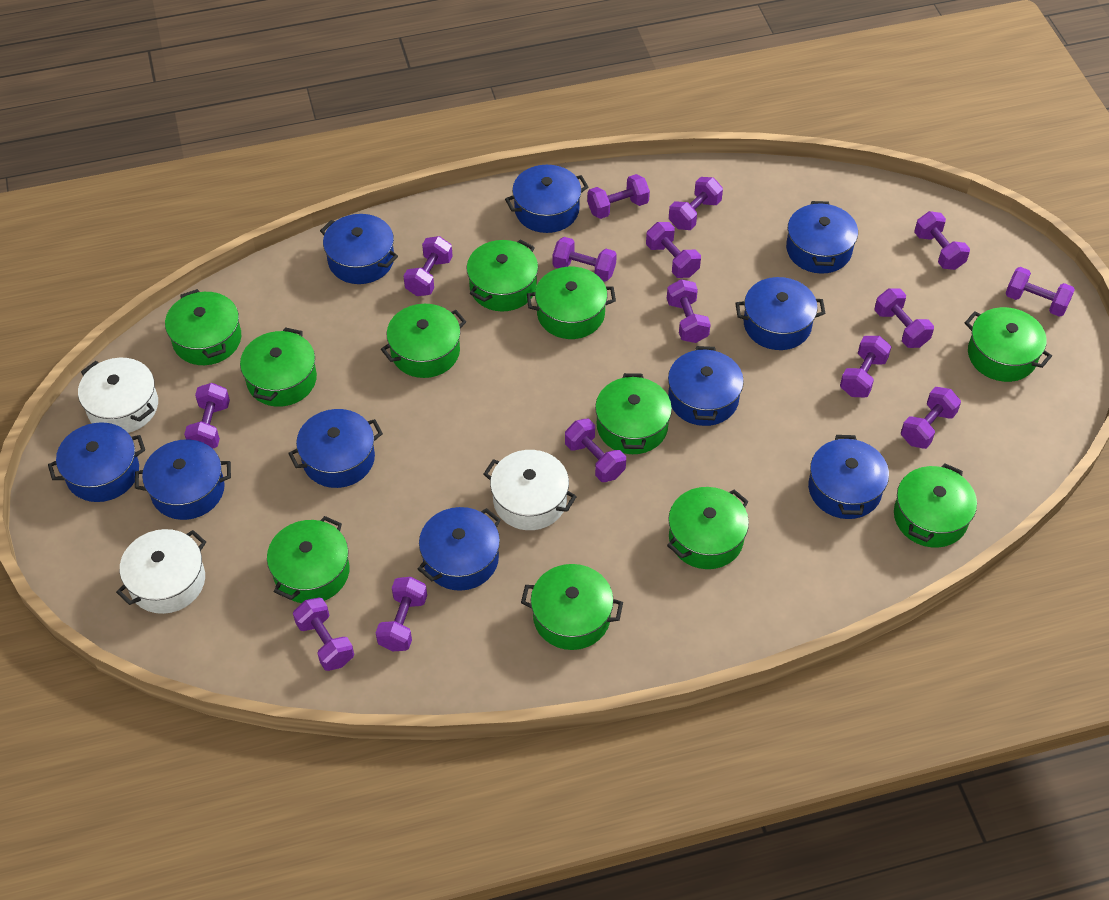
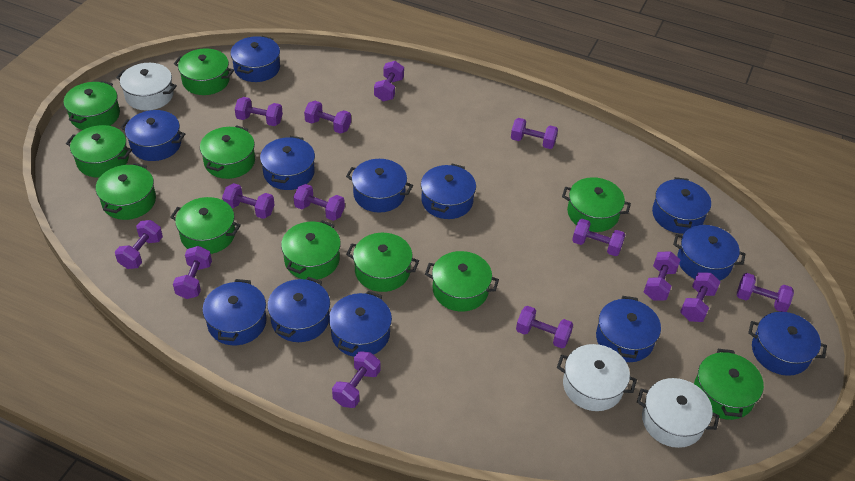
blue pot: [48,422,145,502] [135,439,231,520] [288,409,383,488] [320,214,398,284] [418,507,501,591] [505,165,589,233] [668,346,744,426] [735,277,826,350] [786,201,858,273] [808,435,889,519] = 10 -> [120,110,185,161] [203,279,267,345] [230,36,280,82] [260,136,315,190] [267,277,330,342] [329,291,392,357] [346,159,413,213] [421,164,476,219] [596,296,661,362] [652,177,711,234] [673,225,745,281] [748,312,827,376] = 12
purple dumbbell: [184,383,230,449] [293,598,354,671] [376,577,427,651] [404,236,453,296] [552,237,617,282] [565,419,626,482] [587,174,650,219] [646,222,701,278] [667,279,711,343] [669,177,723,230] [840,336,891,397] [875,288,934,348] [901,387,961,449] [914,211,970,270] [1006,267,1075,317] = 15 -> [115,220,163,269] [173,246,212,299] [222,183,275,219] [235,97,283,126] [294,184,345,221] [304,101,351,134] [332,351,380,408] [374,61,404,101] [511,118,558,149] [516,306,573,348] [572,219,626,256] [644,251,680,301] [680,272,720,322] [737,273,794,312] = 14

